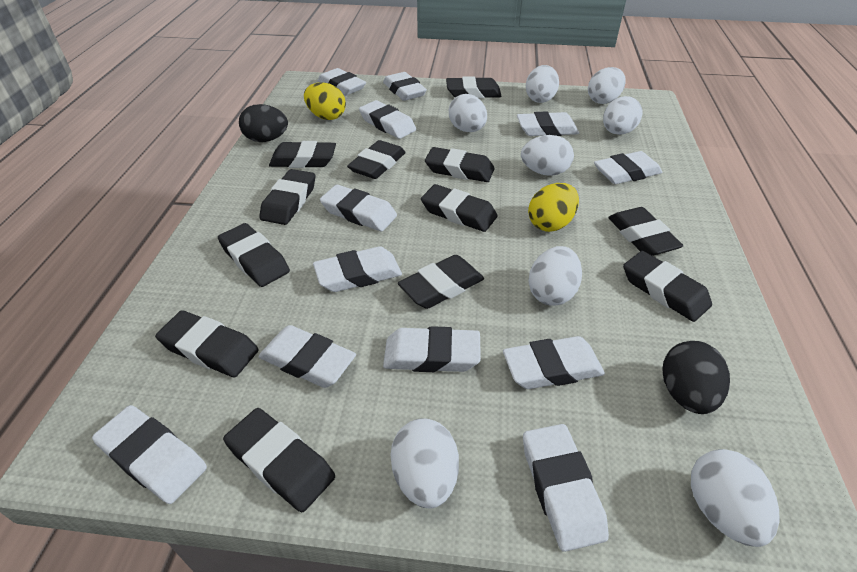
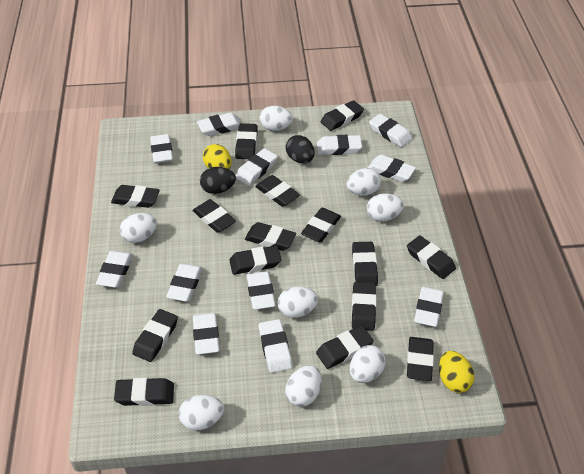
black eraser: [155,310,259,377] [218,223,290,287] [223,408,335,512] [259,169,315,225] [269,141,336,168] [347,140,406,179] [398,255,484,309] [421,184,498,232] [425,147,495,182] [446,76,502,98] [608,207,684,256] [623,251,712,322] = 12 -> [111,185,160,208] [114,377,174,406] [132,309,178,362] [192,199,236,233] [229,246,282,275] [235,123,258,159] [245,222,296,251] [255,175,300,207] [301,208,341,242] [316,325,374,369] [321,100,364,131] [351,282,377,331] [352,242,378,286] [407,235,456,279] [407,337,434,381] = 15

